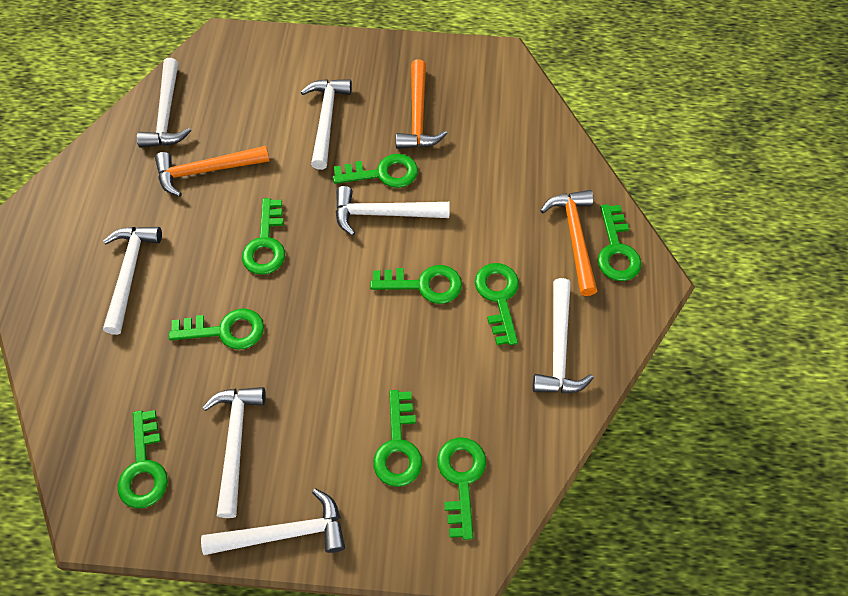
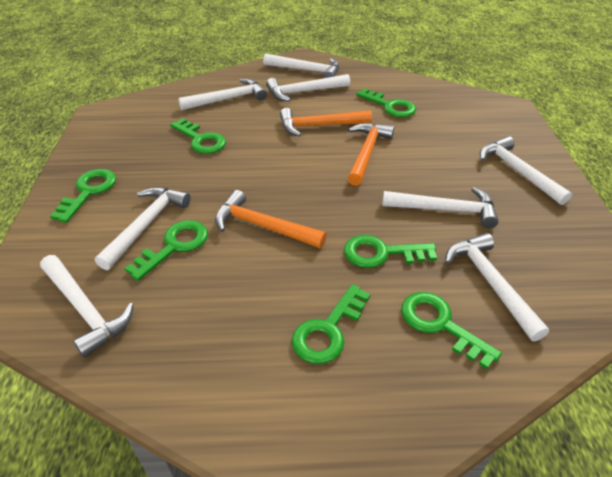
green key: [118,410,168,509] [169,308,264,350] [242,198,285,275] [333,154,418,188] [370,265,462,304] [373,390,422,487] [437,437,486,540] [475,263,519,345] [598,204,642,281] = 9 -> [50,169,116,223] [125,220,208,281] [170,118,226,154] [292,284,371,364] [344,235,437,268] [356,88,416,117] [401,292,502,369] = 7
white hammer: [103,227,162,335] [137,58,191,148] [201,488,345,555] [202,387,266,518] [301,79,352,170] [335,186,450,236] [533,278,594,393] = 7 -> [40,255,134,358] [95,187,191,270] [178,79,267,110] [263,54,339,78] [266,74,350,102] [382,187,499,228] [445,233,549,342] [480,136,572,205] = 8

